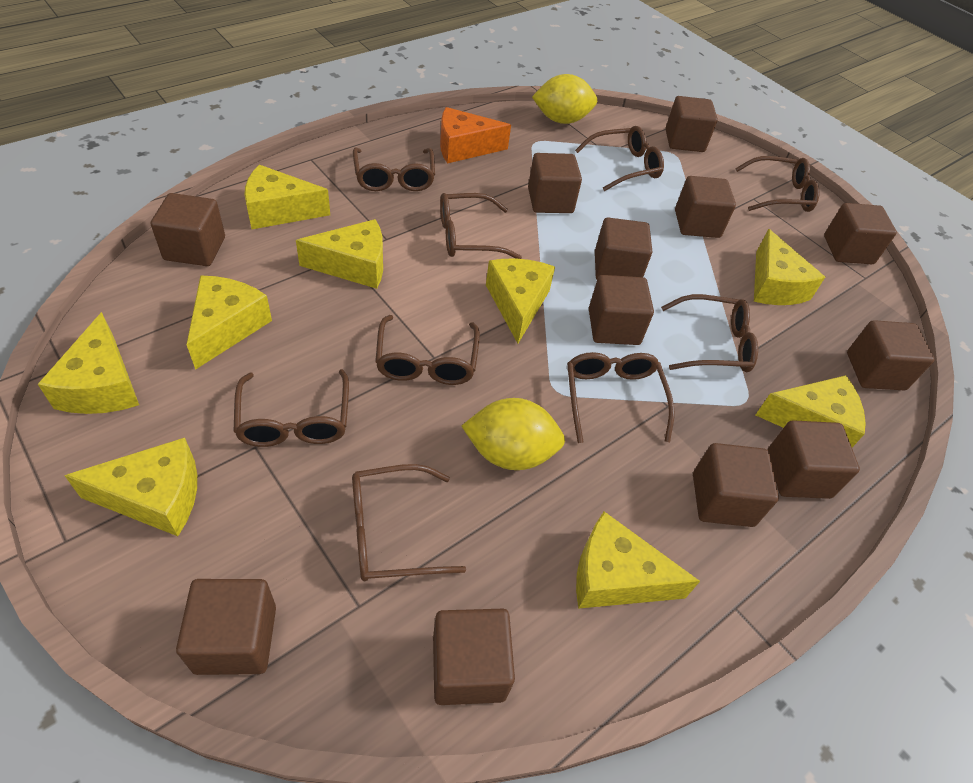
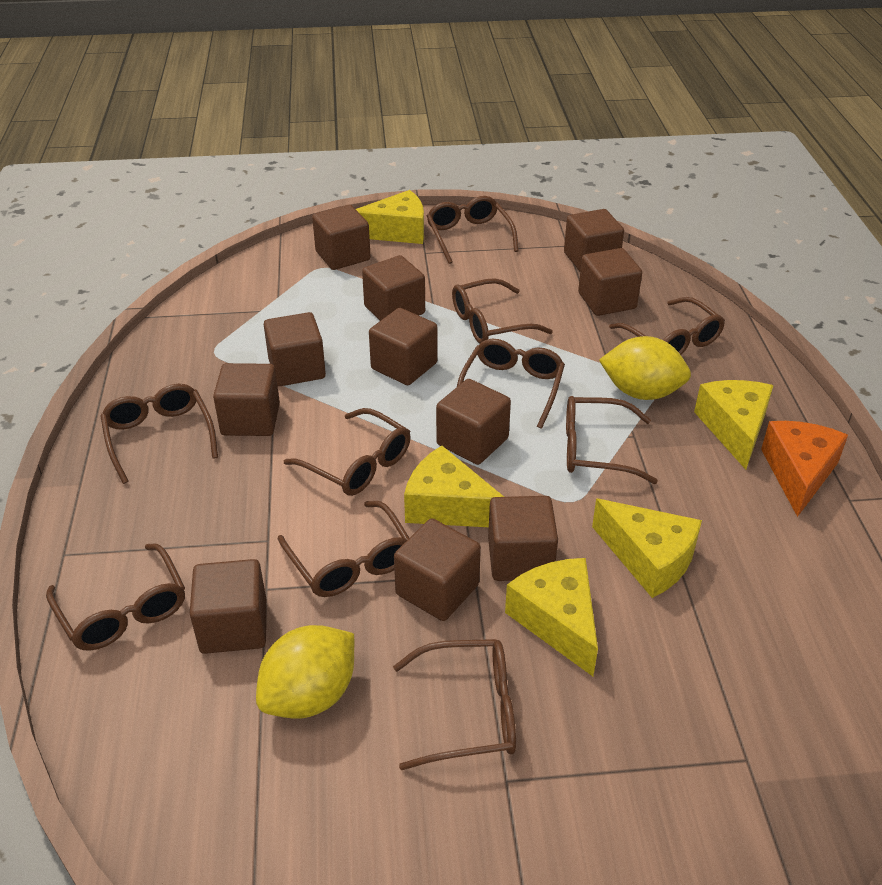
brown cube: [151,193,225,266] [176,579,276,675] [433,609,515,705] [528,153,582,213] [589,275,654,345] [595,218,652,279] [666,96,718,152] [675,176,736,238] [693,443,779,527] [767,420,860,499] [824,203,897,264] [847,320,935,390] = 12 -> [190,559,266,654] [213,363,280,436] [264,312,326,386] [312,205,371,270] [362,255,425,321] [369,308,437,385] [394,518,481,621] [436,379,511,465] [488,496,558,581] [564,209,624,271] [578,248,642,316] = 11
brown glasses: [233,369,349,447] [352,464,466,581] [353,148,435,191] [375,315,480,385] [440,193,522,259] [567,352,675,443] [575,126,664,191] [661,294,758,372] [735,156,820,212] = 9 -> [46,543,185,651] [100,384,218,484] [278,501,409,597] [284,408,411,496] [393,639,516,770] [427,196,519,264] [452,278,553,344] [457,339,565,429] [566,396,658,484] [609,297,725,355] = 10
yellow cheese: [38,312,139,414] [64,438,197,536] [186,275,272,370] [244,165,330,229] [296,219,383,289] [486,258,555,343] [576,512,700,609] [754,229,825,305] [756,375,866,447] = 9 -> [356,190,424,244] [404,446,504,527] [505,558,598,676] [592,499,702,598] [694,380,774,470] = 5

